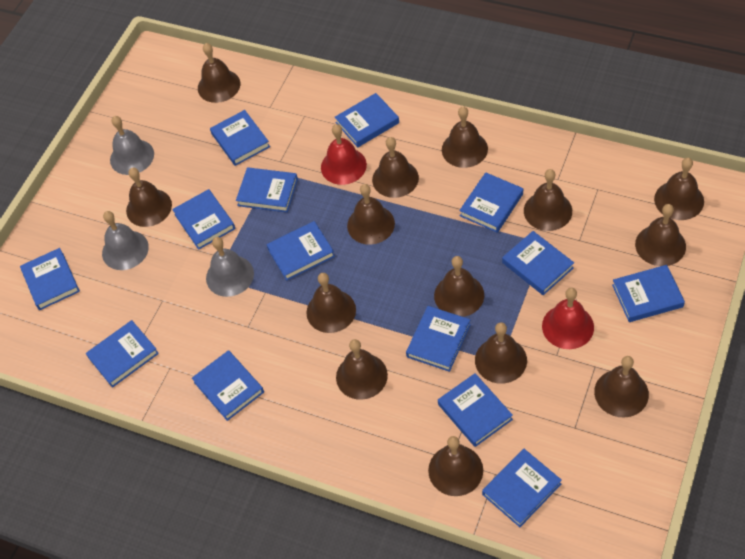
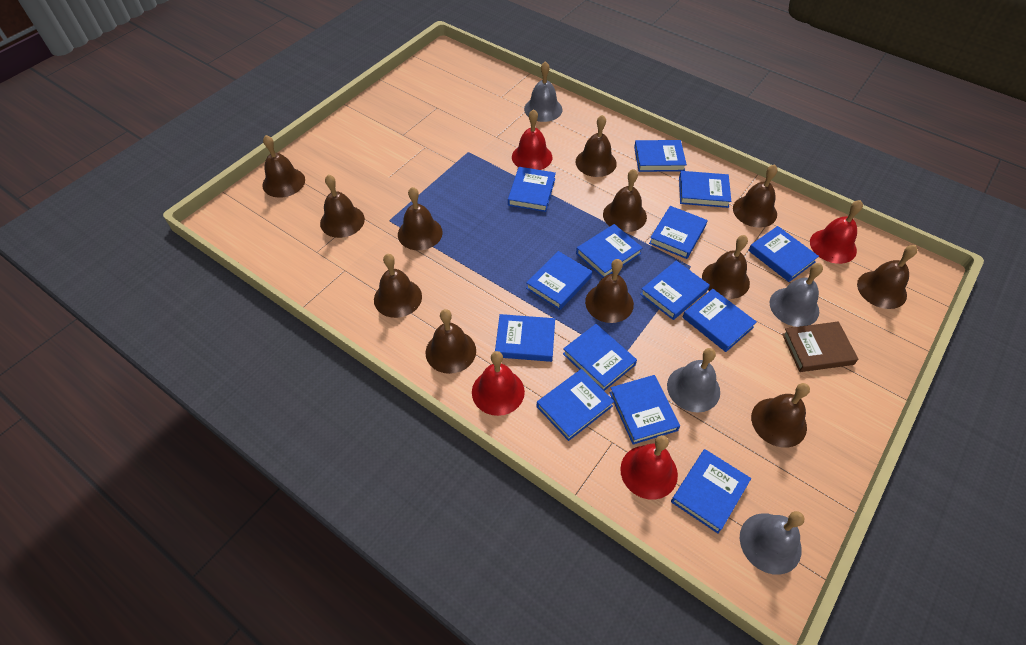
brown bell: [126,168,172,227] [198,43,240,103] [306,273,356,333] [336,339,388,400] [347,184,395,245] [372,137,419,198] [428,436,483,496] [434,256,484,317] [442,107,488,168] [475,322,527,384] [524,169,572,231] [594,356,649,418] [635,204,686,266] [654,158,704,220] = 14 -> [262,135,305,198] [320,174,365,238] [374,254,422,318] [398,187,443,250] [426,309,476,374] [575,115,617,177] [585,259,634,323] [603,169,647,232] [702,235,750,299] [733,165,778,228] [751,383,810,448] [857,245,917,309] = 12
brown book: none = 0 -> [782,321,858,372] = 1
grey bell: [102,211,149,270] [110,116,154,175] [206,237,254,297] = 3 -> [524,61,562,122] [667,348,720,412] [740,511,805,575] [770,263,823,327] = 4
red bell: [321,124,367,185] [542,288,594,349] = 2 -> [472,351,525,416] [512,109,553,170] [620,435,678,500] [810,200,863,264] = 4

